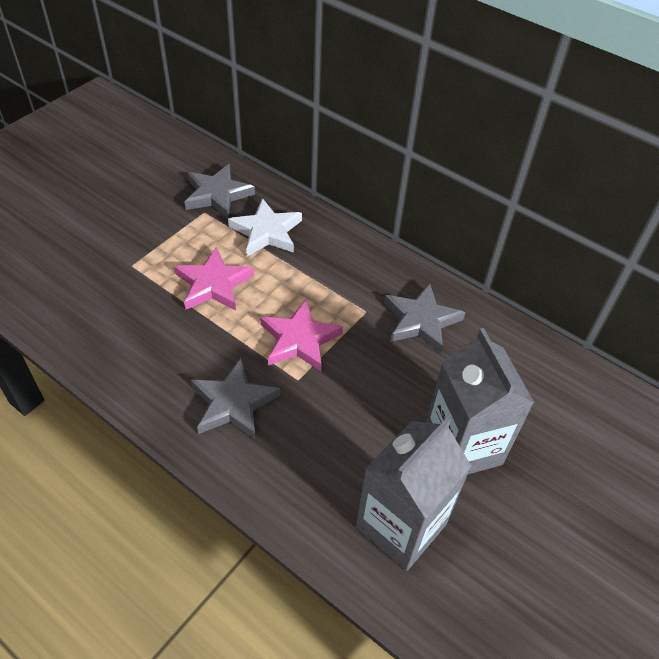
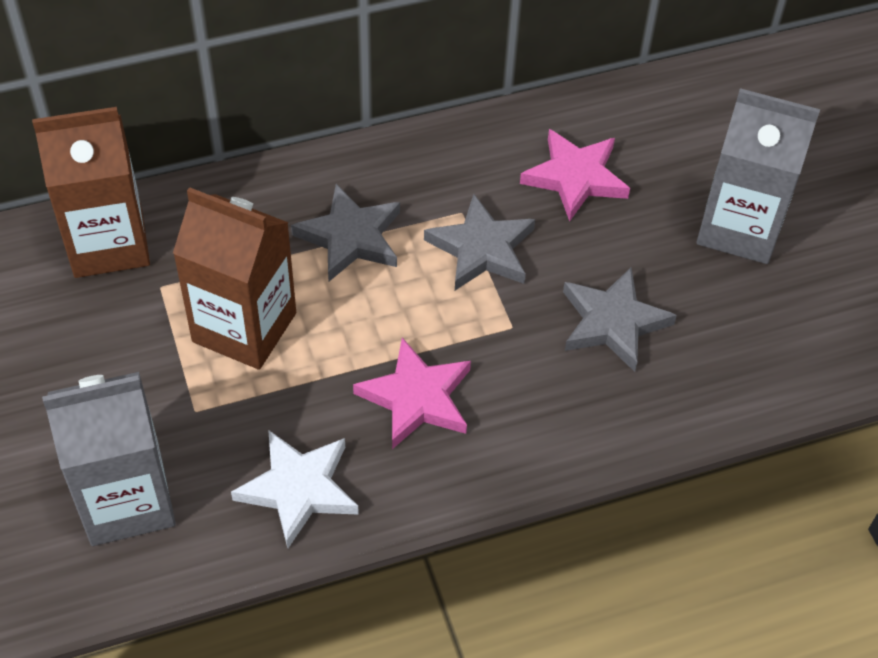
brown carton: none = 0 -> [32,107,150,278] [173,187,296,370] = 2

